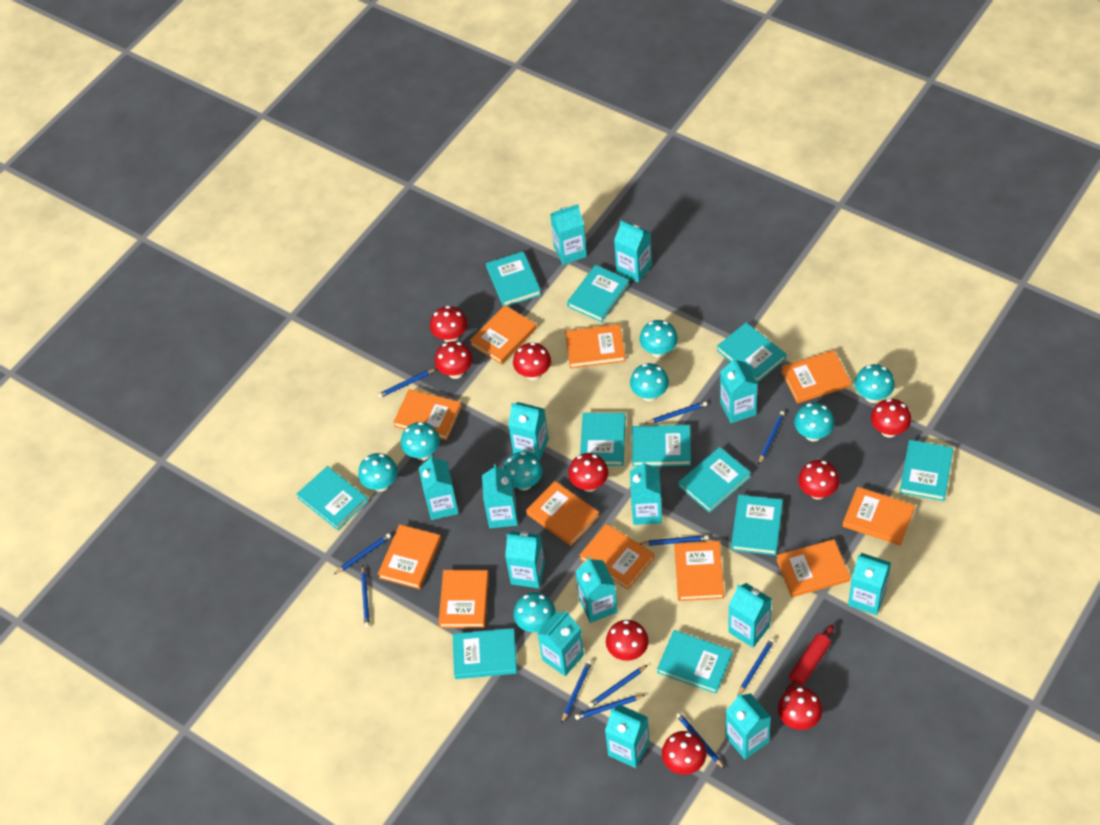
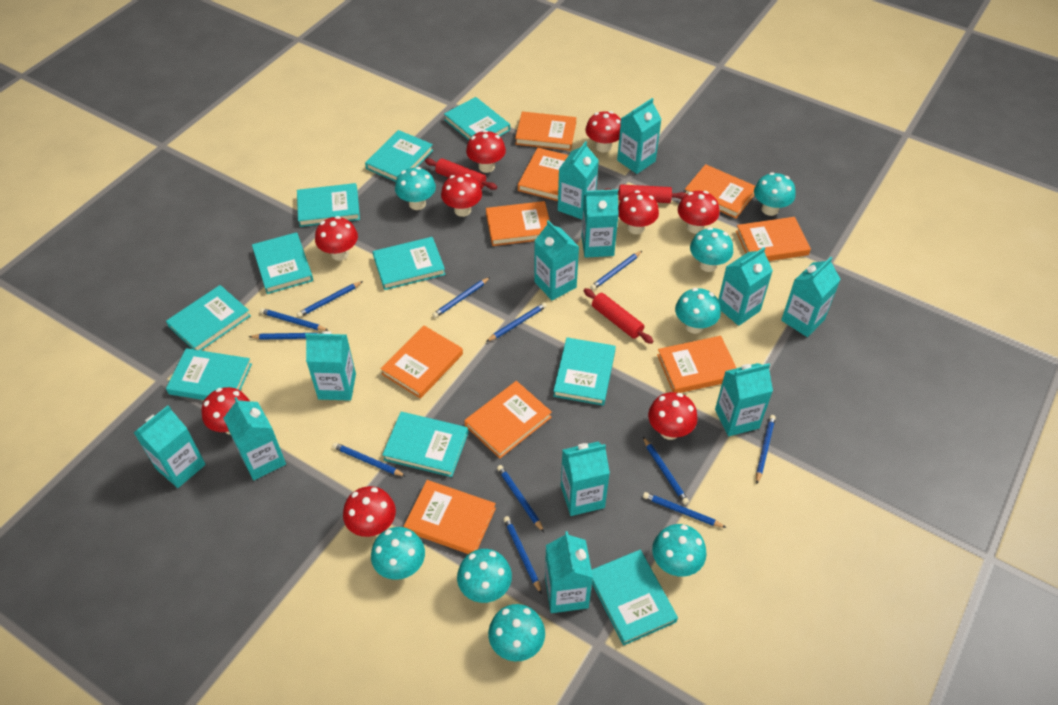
blue pencil: [334,533,391,574] [361,566,370,627] [378,368,437,398] [561,660,592,724] [575,695,645,720] [588,665,648,708] [640,535,709,546] [645,401,707,424] [676,712,725,769] [737,638,775,697] [759,411,785,464] = 11 -> [249,333,322,340] [260,308,329,331] [297,281,363,317] [332,442,406,476] [432,277,490,318] [486,303,547,342] [497,465,544,532] [503,516,542,594] [590,251,642,290] [643,437,689,505] [643,492,727,528] [756,415,776,483] = 12
orange book: [378,524,441,589] [393,389,462,440] [438,570,489,628] [470,305,537,365] [526,481,600,546] [565,324,626,369] [580,524,655,590] [674,541,724,601] [776,539,850,597] [781,350,851,403] [843,487,915,546] = 11 -> [381,326,463,399] [404,480,496,554] [464,381,552,458] [486,201,550,246] [515,111,576,151] [518,148,569,201] [657,336,736,393] [685,164,755,219] [736,217,811,261] = 9
red rolling pin: [786,624,834,692] = 1 -> [425,158,497,190] [583,288,653,344] [604,184,686,203] = 3
turquoise book: [296,466,368,530] [453,628,517,679] [486,251,541,306] [567,265,630,322] [580,413,626,466] [632,425,691,467] [657,630,733,694] [678,447,751,513] [717,323,787,383] [731,495,783,555] [899,440,953,501] = 11 -> [166,285,251,351] [166,348,252,400] [252,232,313,294] [297,183,360,227] [365,130,433,182] [373,237,445,290] [382,412,468,477] [444,97,510,140] [553,337,616,406] [592,550,678,646] = 10
turquoise carton: [419,455,459,520] [482,464,518,528] [505,531,545,588] [508,402,549,461] [537,611,584,676] [550,204,587,265] [575,557,617,623] [605,704,649,768] [614,221,652,283] [630,460,662,525] [720,357,757,423] [725,693,771,759] [728,583,772,648] [848,553,891,615] = 14 -> [134,405,206,488] [223,397,286,480] [305,331,356,401] [534,220,579,301] [545,531,593,613] [558,141,599,219] [561,441,610,516] [581,189,619,258] [617,98,662,174] [715,363,773,436] [718,247,773,326] [781,257,841,337] = 12

